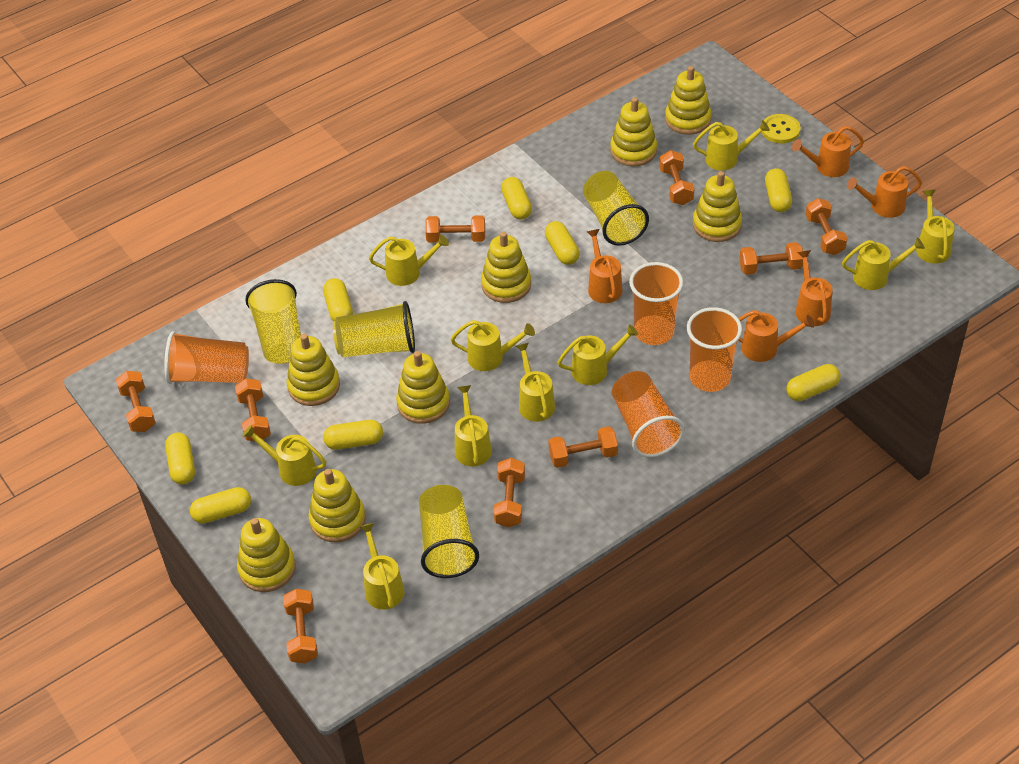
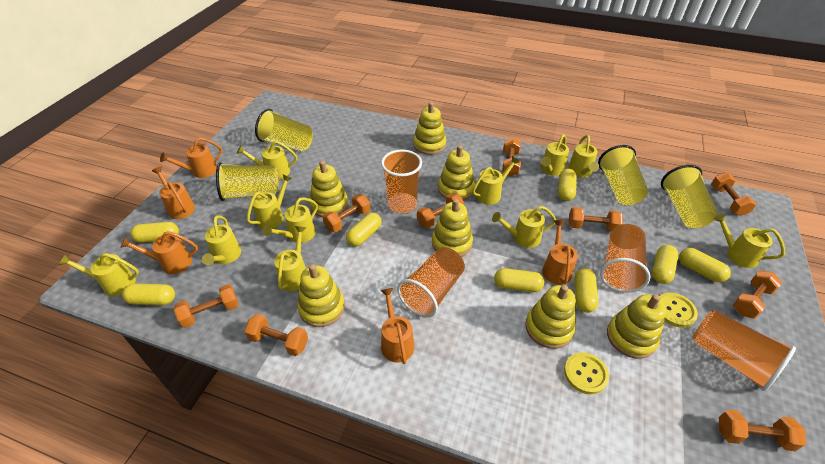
yellow button: [761,114,801,144] = 1 -> [564,352,609,395] [660,293,698,328] = 2
yellow stacking toy: [237,518,296,592] [286,334,340,406] [309,469,366,542] [396,351,450,424] [481,232,531,303] [610,97,657,166] [665,66,712,135] [693,171,742,242] = 8 -> [297,264,345,327] [310,161,348,217] [413,102,446,155] [432,199,473,257] [438,145,475,200] [525,285,576,349] [607,294,666,359] = 7
yellow watering can: [243,425,326,486] [360,523,405,609] [369,235,449,286] [451,320,535,371] [455,385,492,466] [516,343,555,422] [558,324,639,385] [693,120,770,171] [842,237,925,290] [916,190,955,264] = 10 -> [59,253,139,296] [202,216,241,265] [237,141,297,180] [247,174,292,229] [263,197,318,243] [274,226,306,291] [472,156,520,205] [492,206,556,248] [541,134,569,176] [568,135,599,177] [714,213,785,268] = 11

